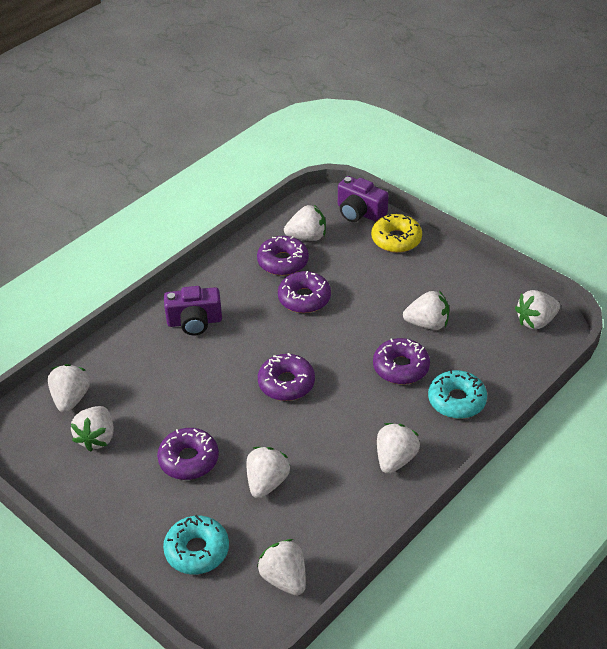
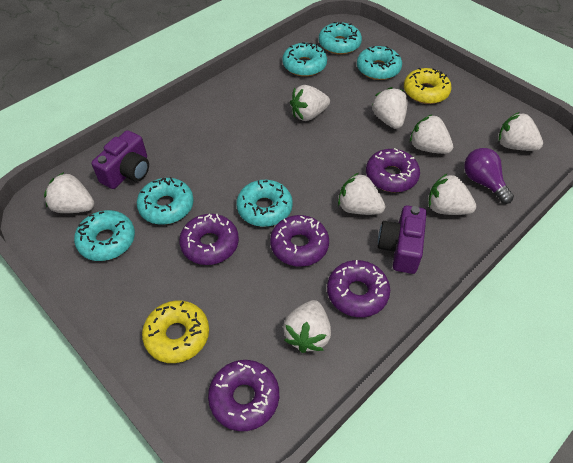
purple light bulb: none = 0 -> [464,148,514,204] = 1
turquoise donut: [163,515,229,574] [428,370,487,419] = 2 -> [74,210,135,261] [137,177,194,225] [237,180,293,227] [282,42,327,77] [319,22,362,55] [357,46,402,80] = 6
yellow donut: [371,214,422,253] = 1 -> [142,300,209,363] [404,68,452,104] = 2

